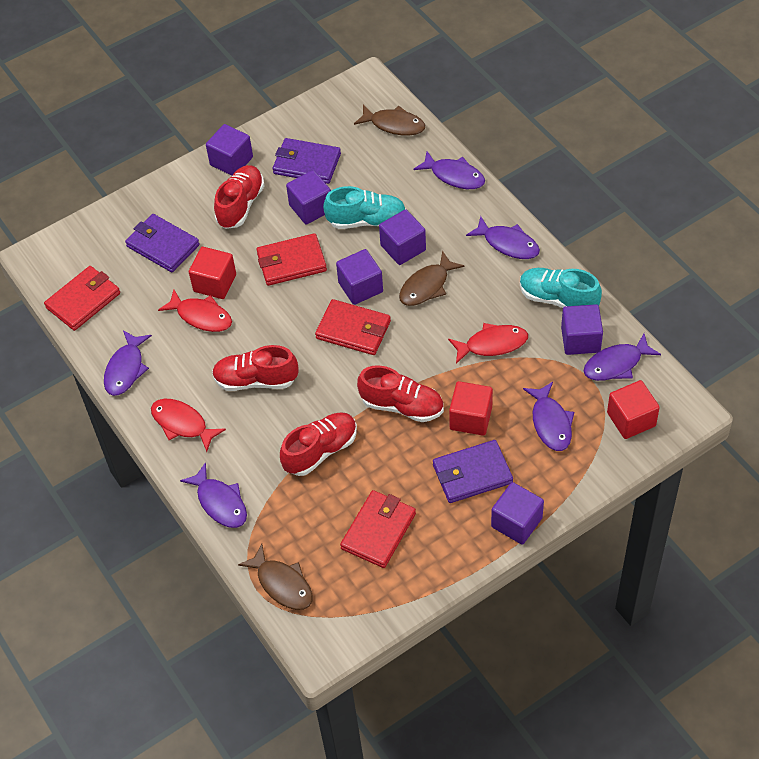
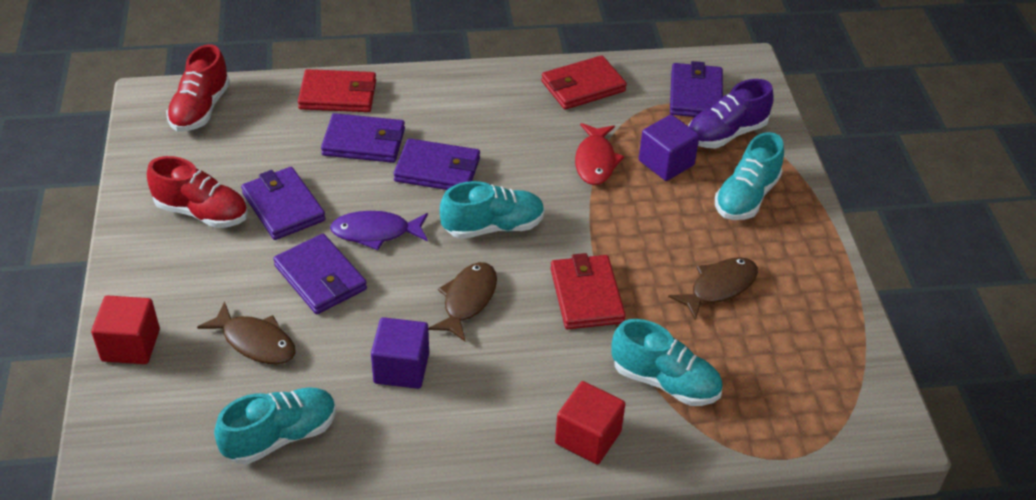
purple cube: [206,124,253,176] [286,170,331,225] [336,249,383,305] [379,209,426,265] [491,482,544,545] [561,304,603,355] = 6 -> [371,317,429,389] [639,115,700,181] = 2
purple fish: [104,330,152,396] [180,462,247,528] [413,151,485,189] [466,216,540,259] [523,382,574,451] [584,333,661,381] = 6 -> [330,211,428,250] = 1
purple shoe: none = 0 -> [688,79,774,148] = 1
purple wallet: [125,214,200,272] [273,138,341,184] [433,440,513,503] = 3 -> [241,167,326,240] [273,234,367,314] [321,113,405,163] [393,138,480,190] [670,61,723,117] = 5
red cube: [189,247,236,299] [449,381,493,436] [607,380,660,439] = 3 -> [91,295,160,364] [555,381,625,464] = 2
red fish: [151,398,226,452] [158,289,232,332] [448,323,528,364] = 3 -> [575,123,624,185] = 1
red shoe: [212,345,298,391] [214,165,265,229] [280,412,357,476] [357,365,444,422] = 4 -> [147,156,248,228] [166,44,230,131] = 2
red wallet: [44,266,120,331] [256,233,327,286] [315,299,391,355] [340,490,416,568] = 4 -> [298,69,376,112] [541,55,627,110] [551,253,626,329] = 3
turquoise shoe: [323,186,406,229] [520,268,602,308] = 2 -> [214,388,336,464] [440,181,545,239] [611,319,722,406] [715,132,784,220] = 4

